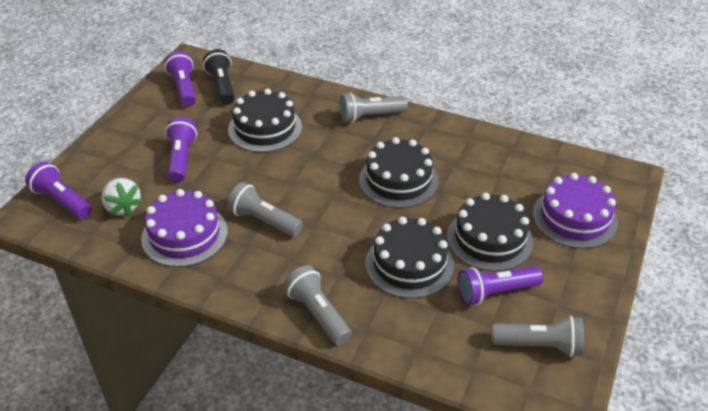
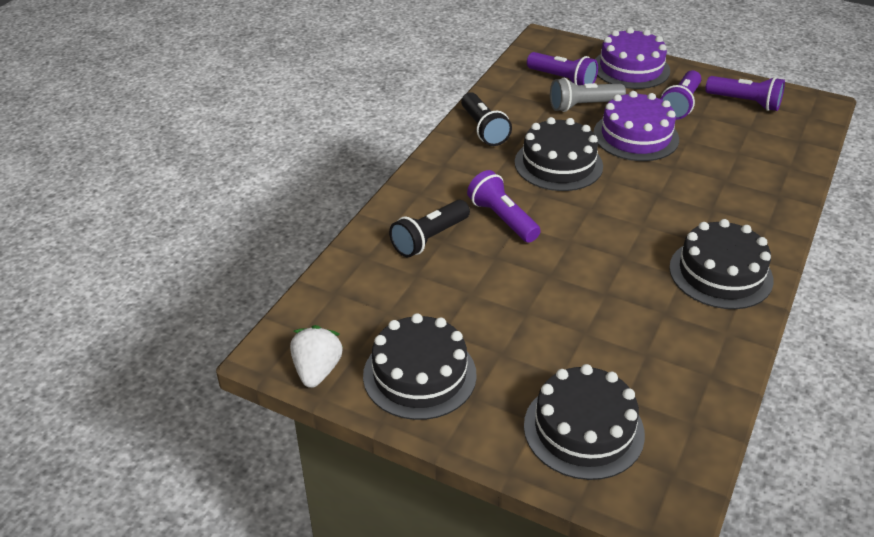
black flashlight: [203,49,235,105] = 1 -> [389,200,470,257] [461,92,512,146] = 2
grey flashlight: [227,182,303,237] [284,265,351,345] [340,93,408,123] [493,316,584,357] = 4 -> [550,78,626,112] = 1

